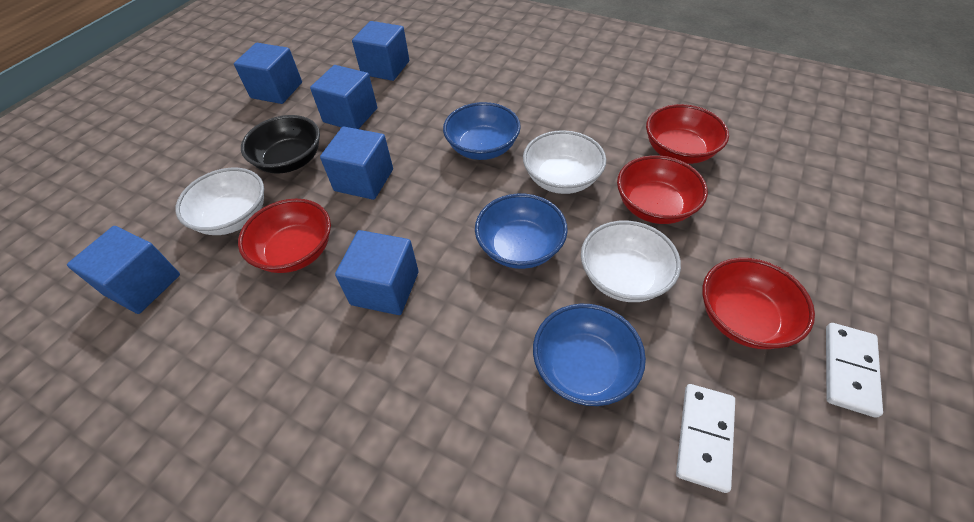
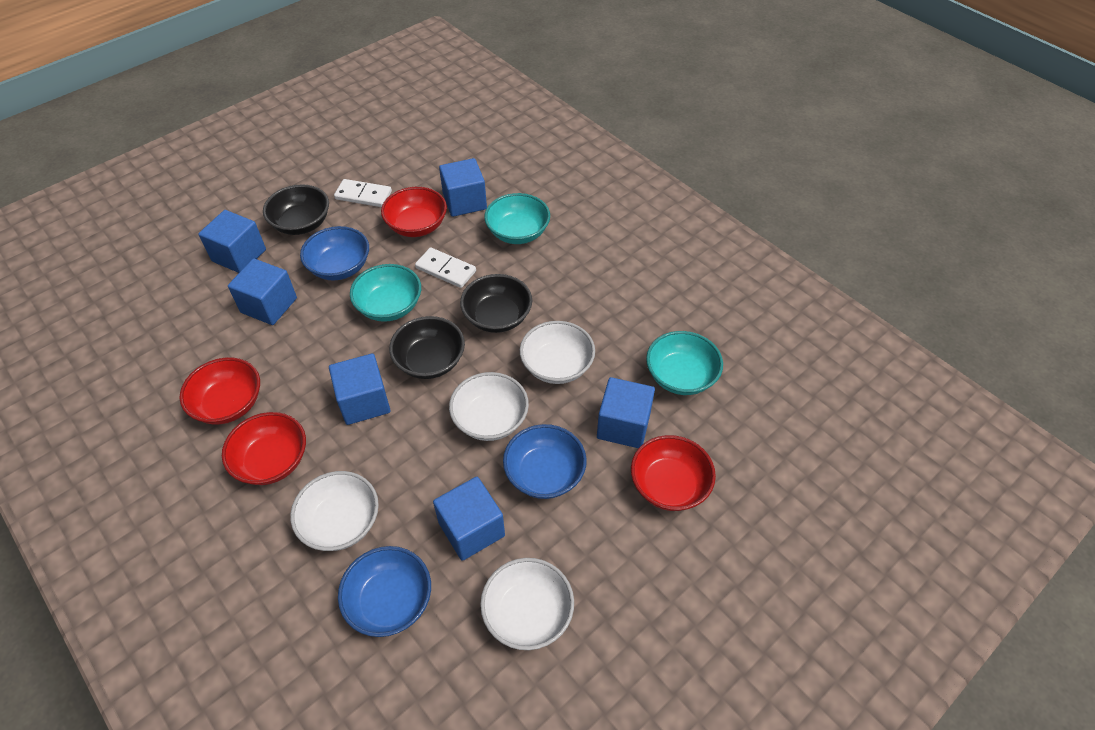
black bowl: [241,115,320,174] = 1 -> [263,184,329,235] [389,316,465,379] [460,274,532,333] = 3
turquoise bowl: none = 0 -> [350,264,421,322] [484,193,550,244] [646,331,723,395] = 3
white bowl: [175,168,264,235] [523,130,606,194] [581,220,681,302] = 3 -> [290,471,379,551] [449,372,529,441] [480,558,574,650] [520,321,595,384] = 4

